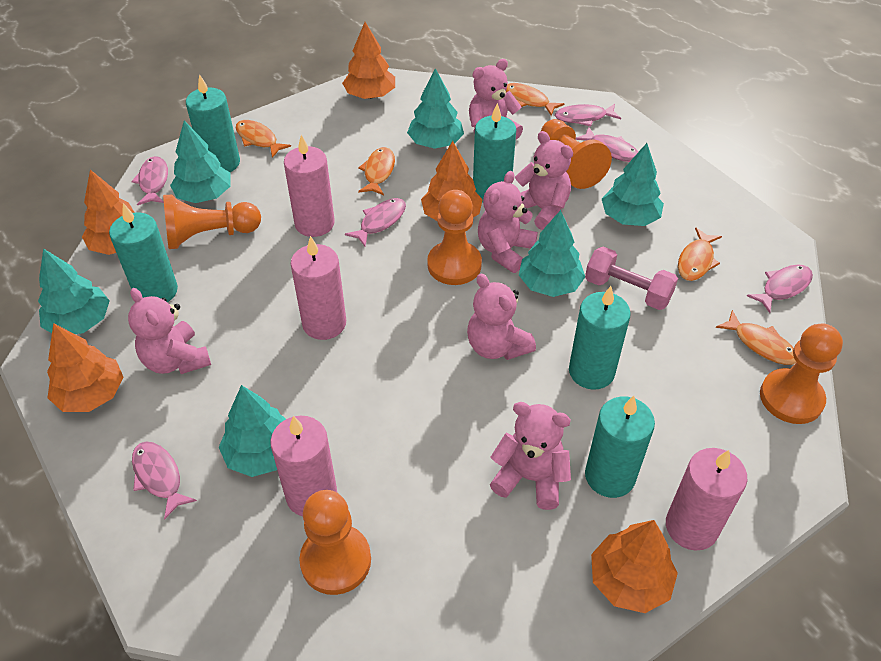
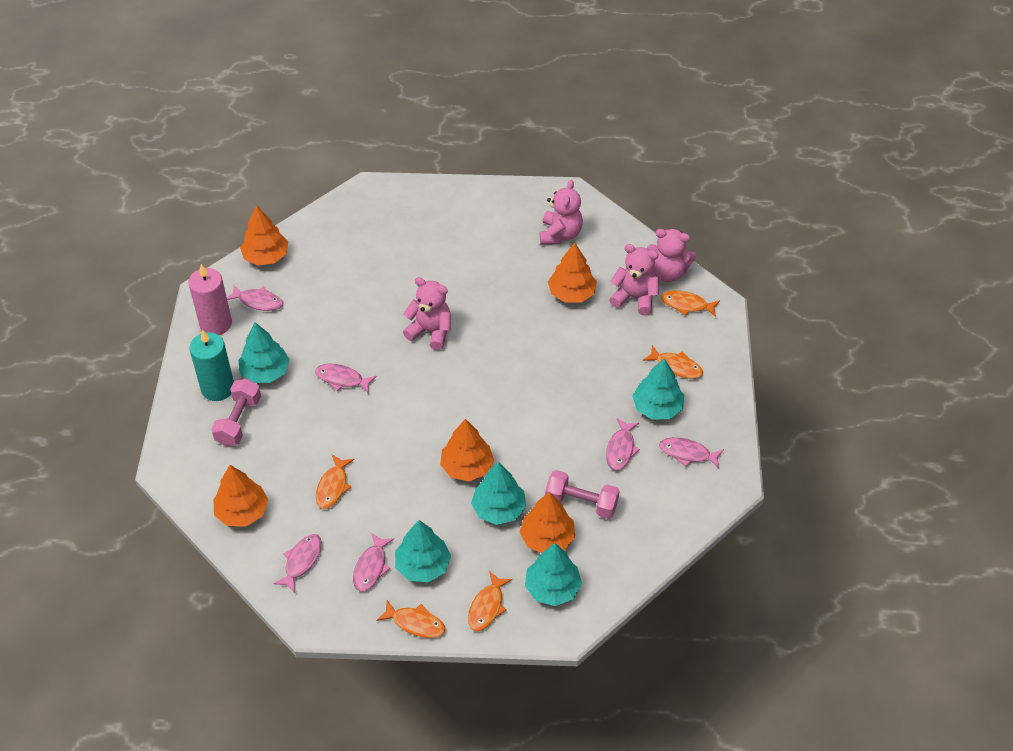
orange pawn: [163,195,261,249] [299,490,371,595] [427,190,482,285] [541,119,612,189] [760,324,843,424] = 5 -> none = 0
pink candle: [270,416,337,516] [284,135,335,237] [291,236,346,340] [666,448,748,551] = 4 -> [188,264,232,335] = 1
pink dumbbell: [585,247,678,310] = 1 -> [211,379,261,446] [545,470,620,519] = 2
pink teddy bear: [128,288,211,374] [467,274,536,360] [469,59,523,139] [478,171,538,273] [490,402,571,510] [515,131,573,230] = 6 -> [403,277,451,350] [540,180,583,245] [609,244,659,315] [647,229,696,282] = 4
turquoise candle: [109,203,178,302] [186,74,240,172] [473,103,516,203] [569,286,631,390] [585,396,655,498] = 5 -> [189,329,234,401] = 1
turquoise tree: [38,248,110,334] [170,120,231,203] [219,385,286,477] [407,68,464,149] [519,210,585,297] [602,143,664,226] = 6 -> [239,322,290,383] [395,520,451,582] [471,462,526,525] [525,543,582,606] [632,358,684,419] = 5

